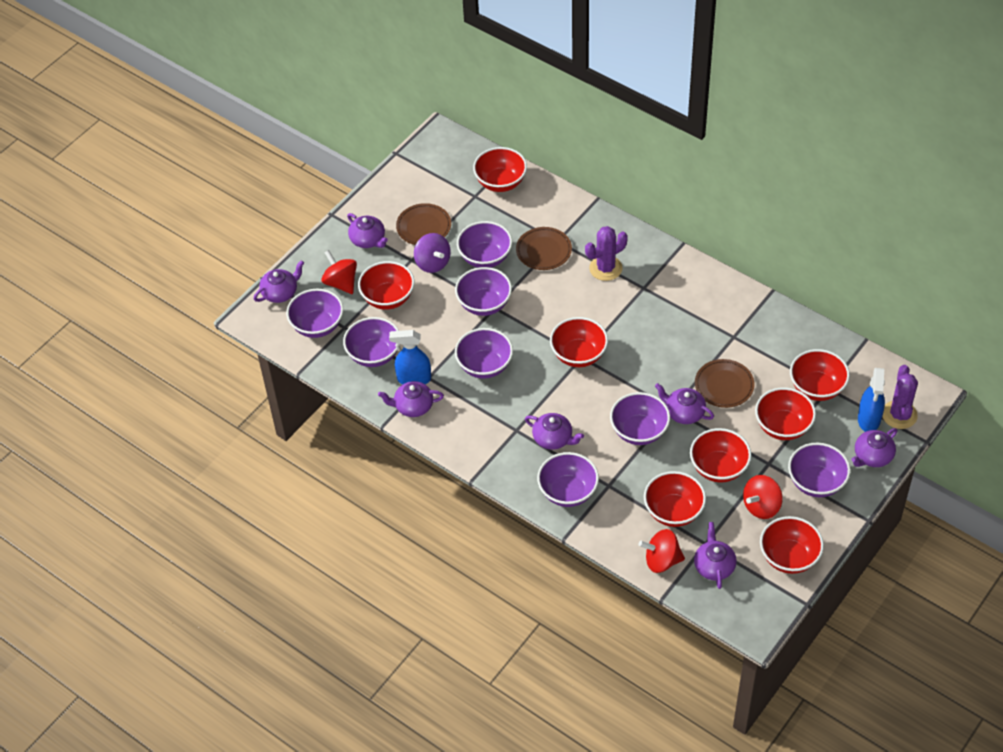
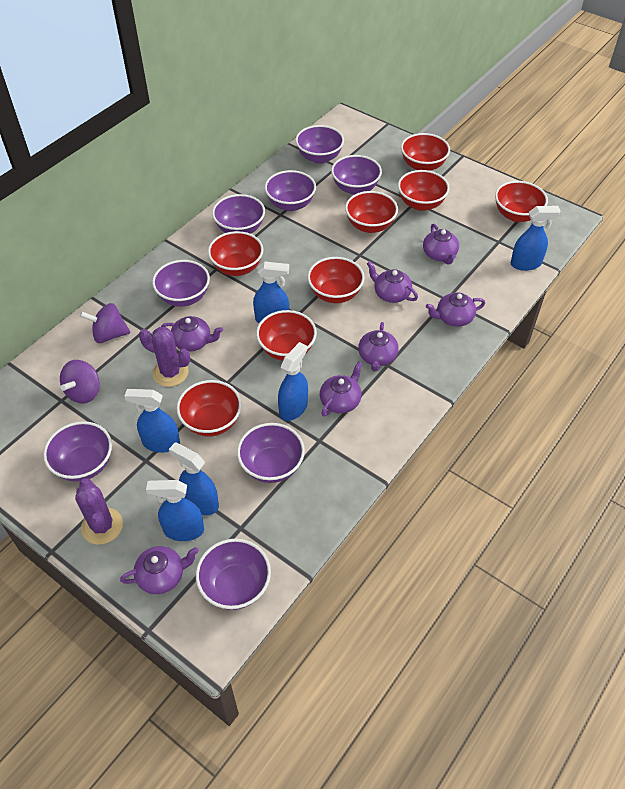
blue spray bottle: [389,330,431,385] [858,368,885,432] = 2 -> [124,389,180,453] [146,480,204,541] [169,442,219,515] [253,261,289,323] [278,342,308,421] [511,206,561,271] = 6
brown plate: [396,203,451,245] [516,227,572,270] [695,359,754,408] = 3 -> none = 0
purple spinning top: [414,233,451,273] = 1 -> [60,360,100,403] [80,303,131,343] = 2
red spinning top: [321,250,357,294] [638,529,685,573] [743,475,783,519] = 3 -> none = 0

